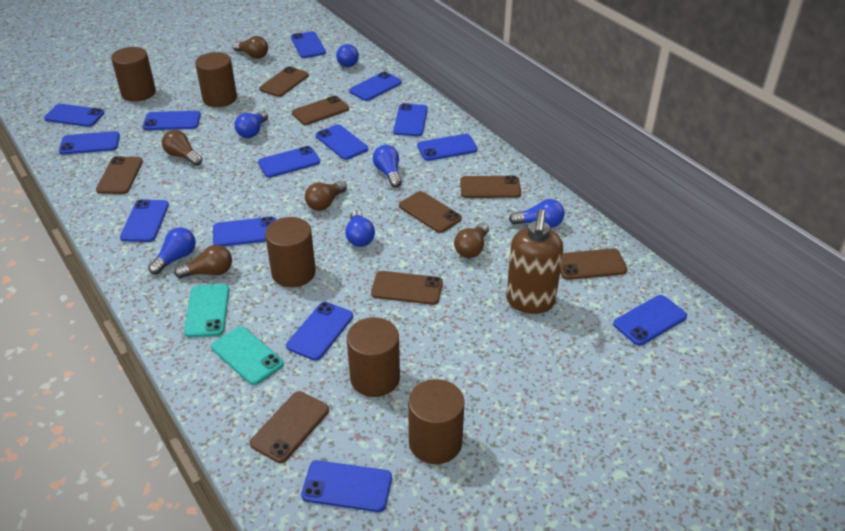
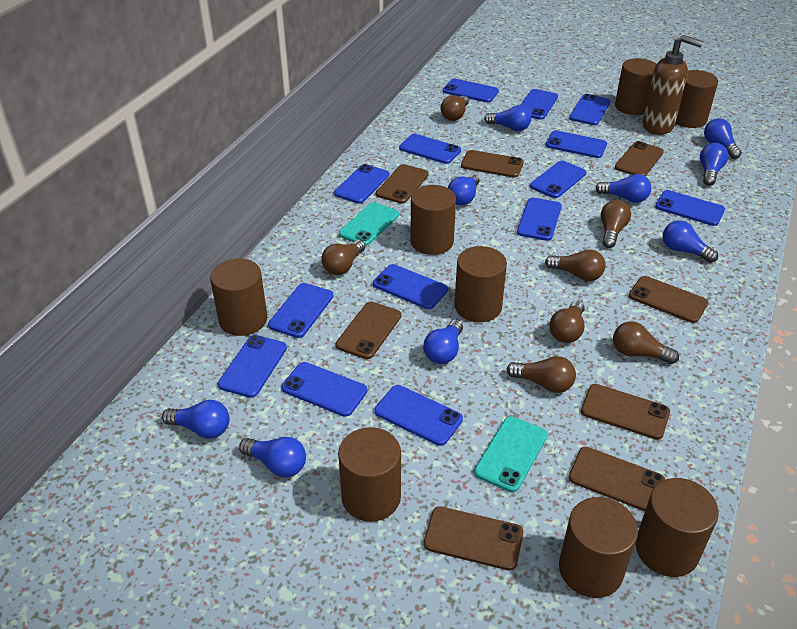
blue light bulb: [148,227,196,275] [235,111,268,138] [336,44,359,67] [345,210,375,247] [373,145,402,188] [509,199,564,228] = 6 -> [162,400,230,439] [239,437,306,477] [423,319,463,364] [448,174,480,205] [484,105,531,131] [595,174,651,203] [663,220,718,263] [700,143,729,186] [704,118,742,159] = 9
brown cylinder: [111,47,156,102] [195,52,237,107] [265,217,316,287] [347,317,400,397] [408,379,465,464] = 5 -> [210,258,267,336] [338,427,401,522] [410,185,456,255] [454,246,507,322] [559,497,638,598] [615,58,656,115] [635,478,719,577] [676,70,718,128] = 8
brown light bulb: [162,130,202,166] [174,245,232,278] [233,36,268,59] [305,181,347,211] [454,223,489,258] = 5 -> [321,240,365,275] [441,95,469,121] [507,356,576,393] [545,249,606,281] [549,300,585,343] [601,200,631,248] [613,321,679,364] = 7

